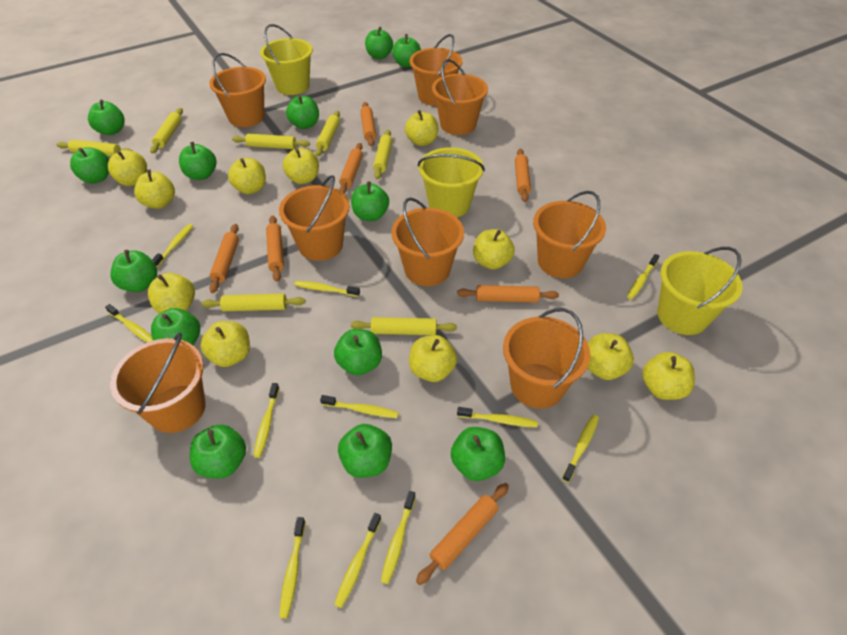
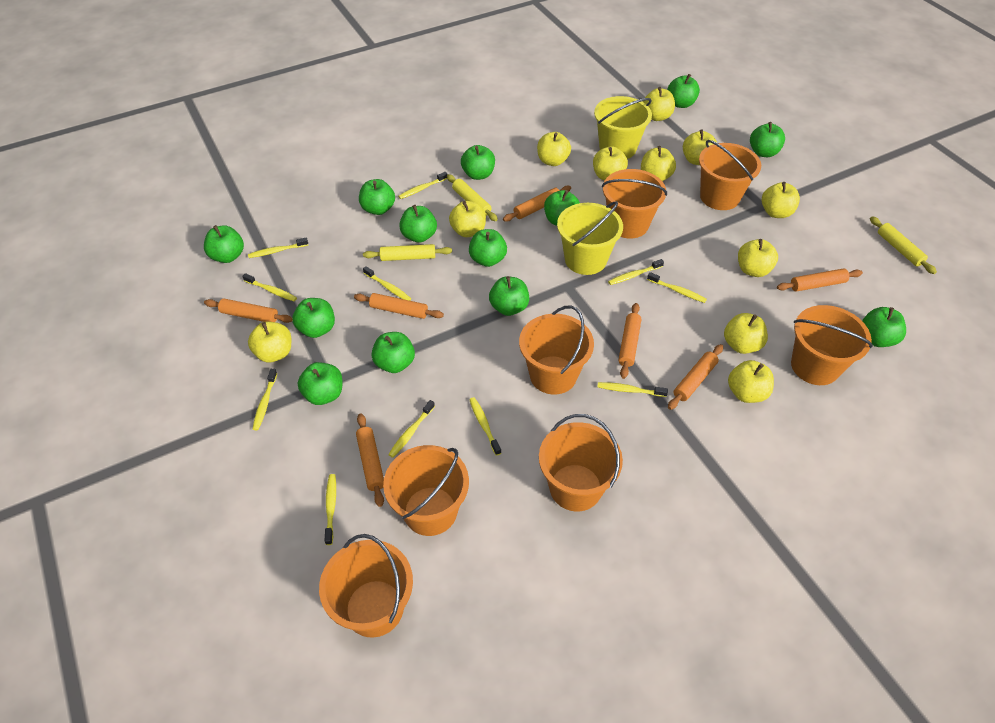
orange bucket: [110,332,206,433] [209,53,266,127] [279,175,349,261] [391,198,464,286] [410,34,462,106] [432,59,488,135] [503,308,590,409] [533,191,606,278] = 8 -> [319,534,413,638] [383,445,469,536] [519,305,594,394] [539,414,623,511] [602,169,667,239] [699,140,761,210] [791,305,873,385] = 7
yellow bucket: [260,24,313,95] [418,147,485,217] [657,247,743,335] = 3 -> [557,201,623,275] [594,96,652,159] = 2
yellow rolling pin: [57,140,132,156] [150,108,183,154] [201,294,306,311] [232,134,310,149] [315,111,340,156] [351,317,457,335] [373,130,392,179] = 7 -> [363,244,452,261] [447,174,498,221] [870,216,937,274] = 3

